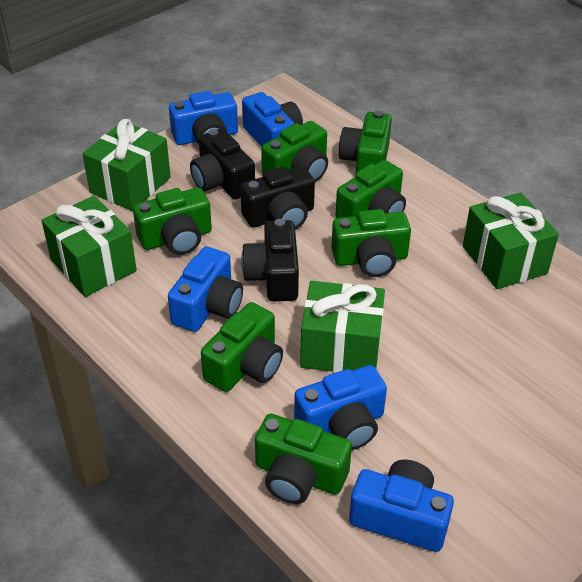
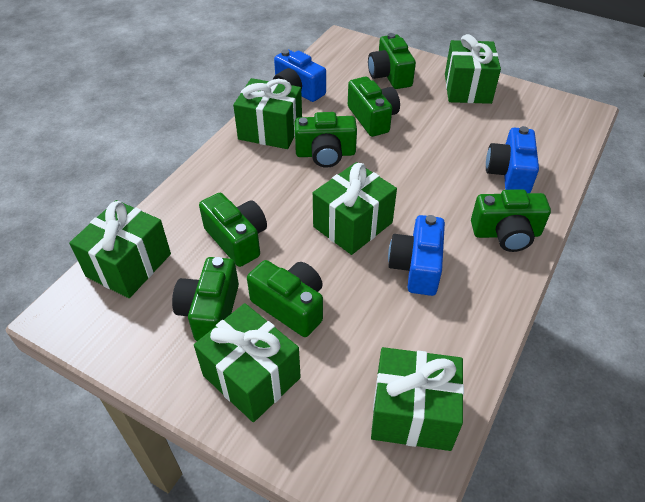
black camera: [190,129,255,200] [240,166,315,229] [241,219,299,302] = 3 -> none = 0
blue camera: [168,247,243,332] [169,91,238,145] [242,92,303,147] [294,365,387,450] [349,459,454,552] = 5 -> [273,49,326,102] [388,215,445,296] [486,126,539,193] = 3
green gift: [41,196,137,297] [83,119,171,211] [300,281,385,373] [463,192,559,289] = 4 -> [69,200,171,298] [194,303,301,422] [233,78,302,149] [313,162,397,255] [371,347,464,451] [445,34,501,104] = 6

